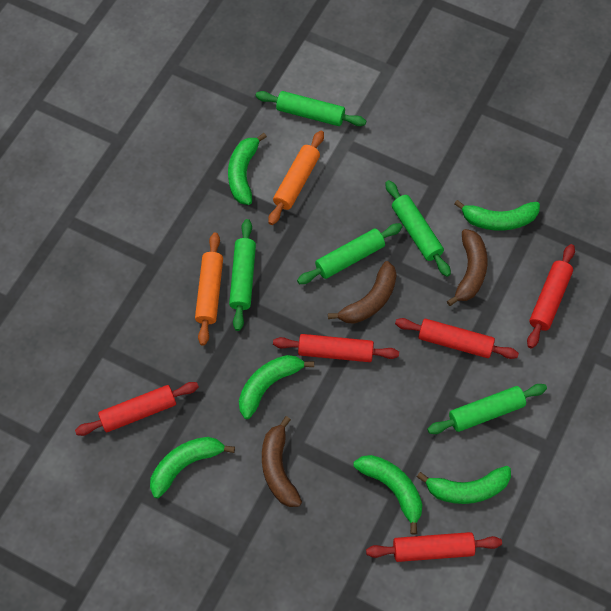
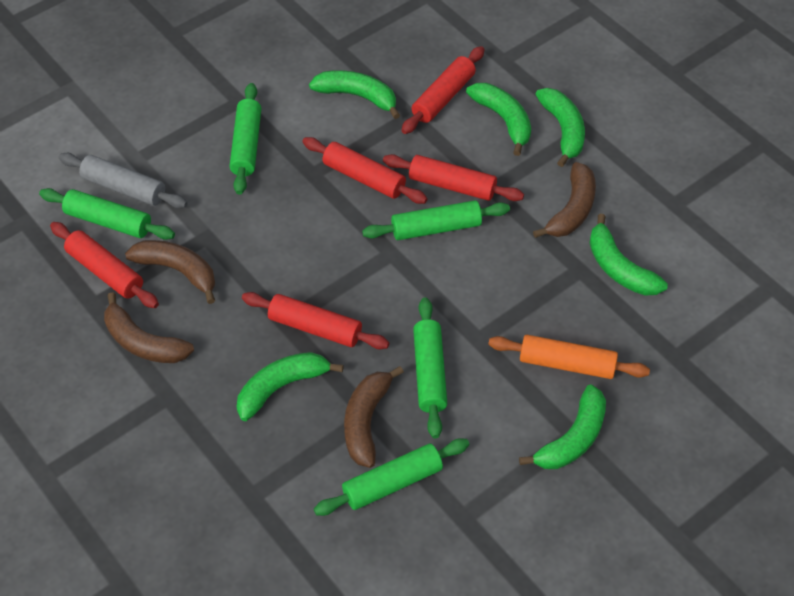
brown banana: [262,416,302,507] [328,261,397,324] [447,229,488,306] = 3 -> [104,292,194,363] [125,240,215,304] [344,366,404,468] [533,162,596,238] = 4
grey rolling pin: none = 0 -> [59,153,187,208] = 1
orange rolling pin: [195,233,223,346] [268,131,324,225] = 2 -> [488,335,650,379] = 1

